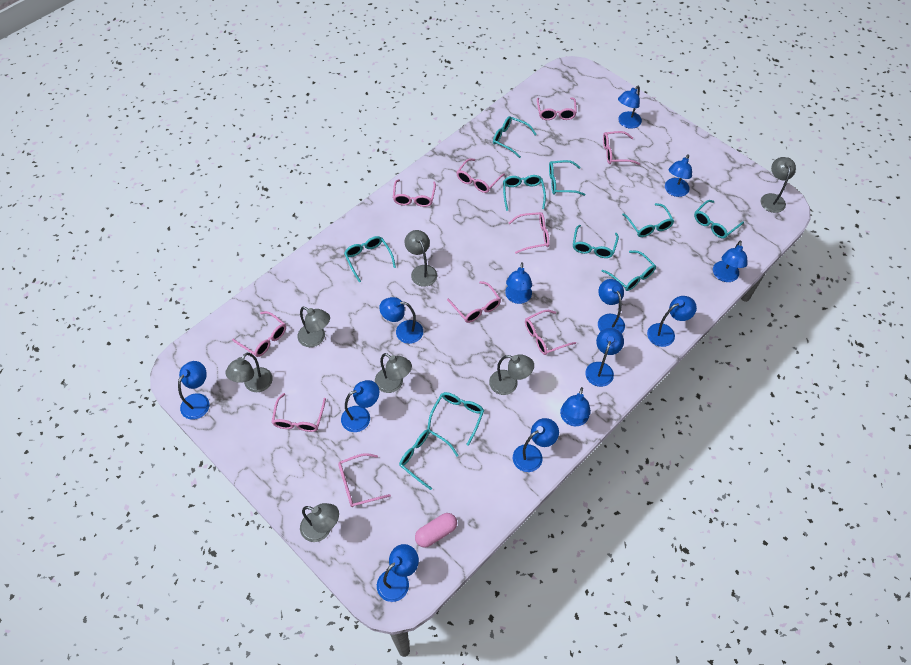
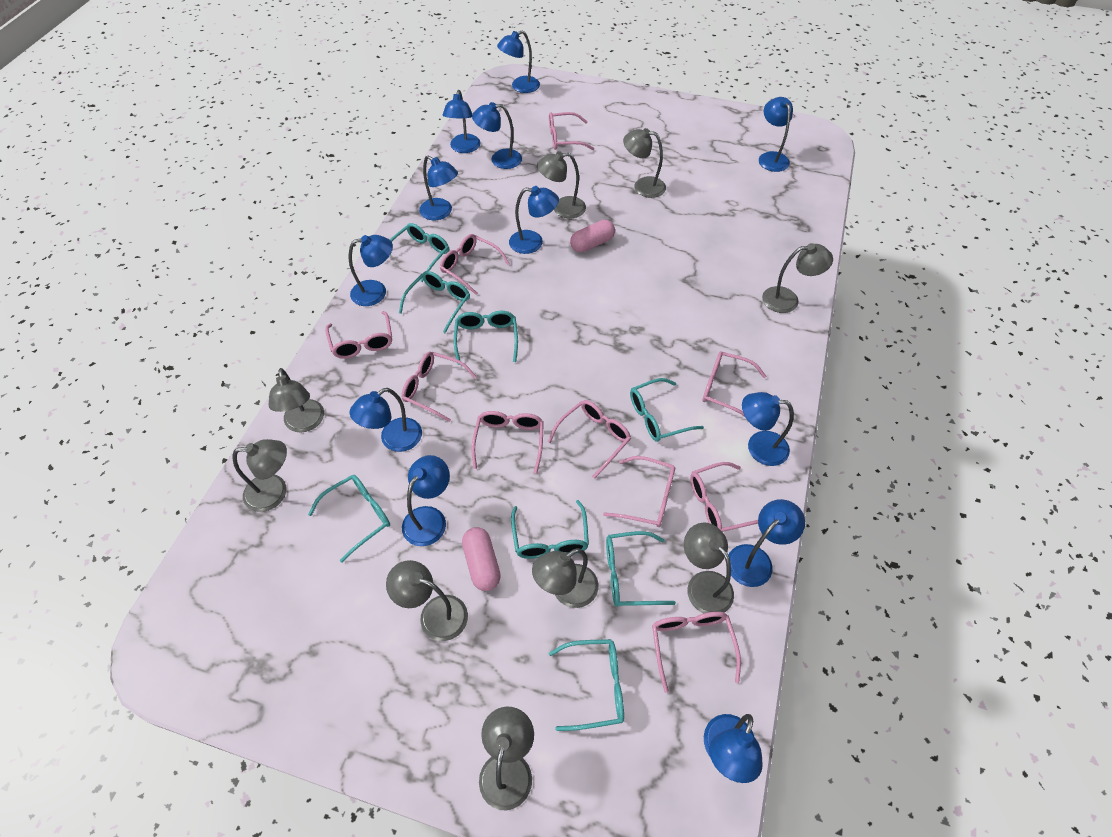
blue lamp: [178,361,209,420] [341,380,379,432] [377,544,419,602] [379,297,423,344] [505,262,532,304] [513,418,559,472] [560,387,591,426] [585,328,624,387] [598,279,625,334] [618,86,642,129] [647,296,697,347] [665,154,692,197] [713,240,748,282] = 13 -> [349,235,393,306] [350,388,422,452] [402,455,450,546] [419,155,458,220] [443,90,480,153] [472,102,522,169] [497,31,540,93] [509,186,559,254] [704,714,763,783] [728,499,805,587] [742,392,794,466] [759,97,793,172] = 12
grey lamp: [225,353,273,392] [298,307,330,347] [300,503,339,542] [375,353,412,393] [405,230,437,287] [489,354,534,395] [761,157,796,213] = 7 -> [232,439,287,512] [269,368,324,432] [386,560,468,641] [479,706,534,810] [532,548,599,608] [537,151,586,218] [623,128,666,198] [684,523,734,613] [762,243,833,313] = 9
pink capsule: [415,513,457,548] = 1 -> [462,527,501,591] [570,220,615,252] = 2
turquoise glasses: [344,236,396,283] [399,429,459,490] [427,392,484,446] [493,116,537,158] [503,175,546,211] [549,160,586,196] [573,225,619,258] [602,251,656,291] [622,203,674,237] [694,200,744,238] = 10 -> [308,475,390,562] [390,223,449,282] [399,271,470,333] [454,311,518,365] [511,500,589,559] [549,639,624,731] [606,531,676,607] [630,378,704,442] = 8

